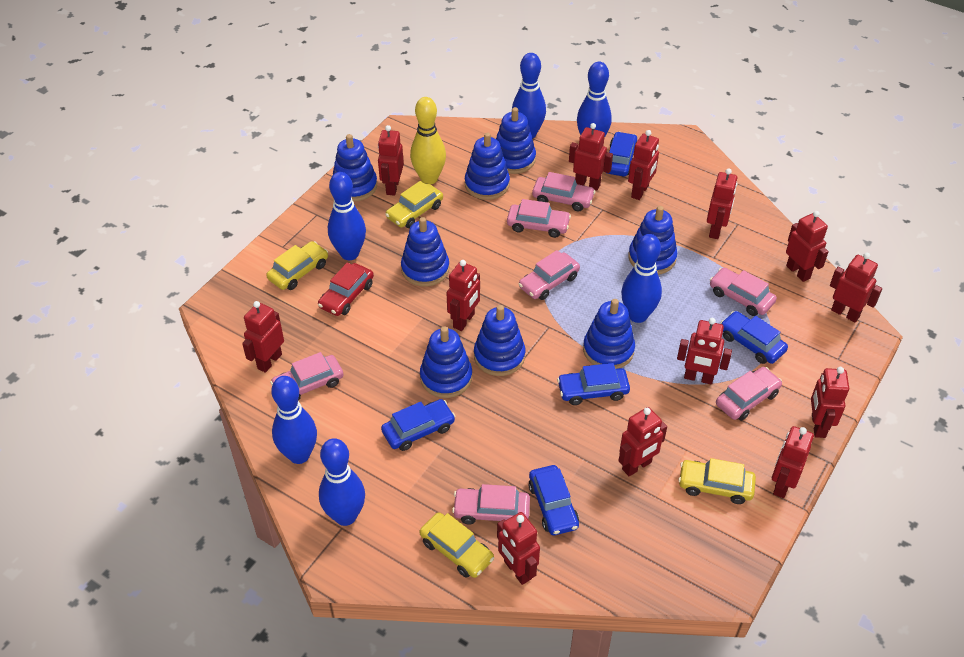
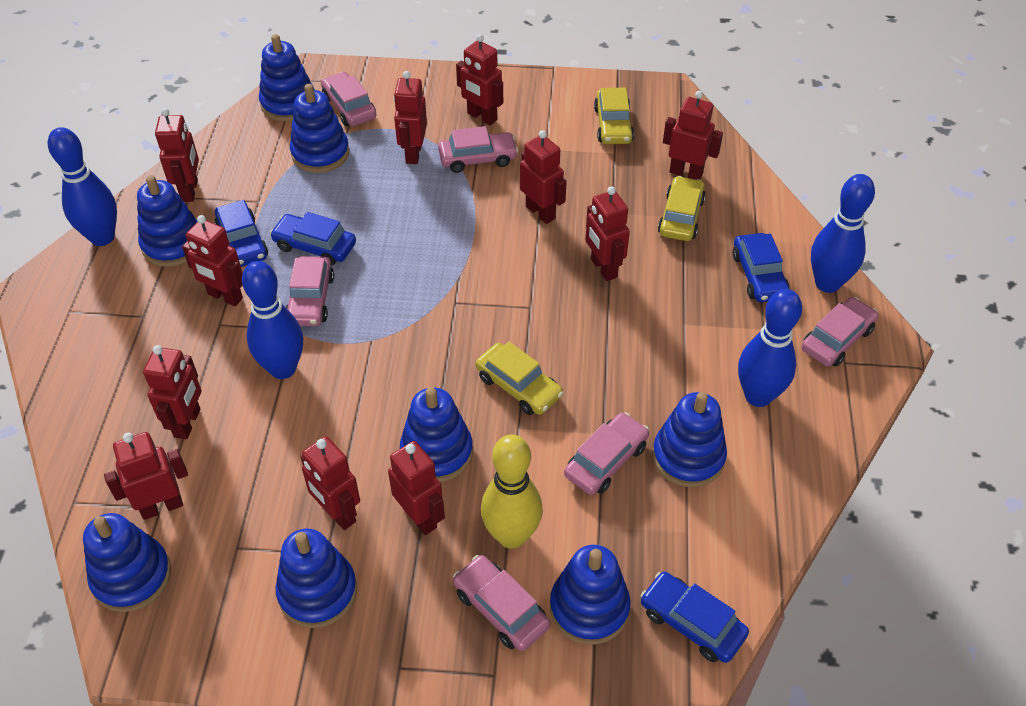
blue bowling pin: [271,376,317,464] [319,438,365,526] [328,172,366,260] [512,53,546,139] [577,62,612,138] [621,234,662,323] = 6 -> [48,127,117,246] [242,261,303,379] [738,289,802,407] [811,174,875,293] = 4
blue car: [381,399,455,451] [528,465,579,535] [557,363,630,405] [605,131,637,176] [720,311,788,364] = 5 -> [215,200,268,267] [270,212,356,266] [640,572,749,663] [732,233,790,302] = 4
pink car: [270,352,344,401] [452,484,530,524] [507,199,571,238] [519,250,580,300] [532,172,595,211] [710,268,777,316] [716,367,782,421] = 7 -> [286,256,334,326] [321,72,376,126] [438,126,518,173] [453,555,550,651] [564,412,649,495] [801,297,878,367] = 6
red car: [318,263,374,316] = 1 -> none = 0
red robot: [242,301,284,373] [378,125,404,196] [447,260,480,331] [497,512,540,585] [569,123,613,191] [619,407,667,476] [628,130,659,200] [677,318,732,385] [707,168,738,239] [772,426,814,498] [786,211,829,282] [811,367,849,438] [830,253,882,322] = 13 -> [104,432,188,520] [143,345,201,439] [155,108,199,202] [182,215,243,306] [300,436,360,530] [388,441,445,535] [394,71,427,164] [456,34,503,125] [520,130,567,224] [585,186,630,281] [663,91,723,180] = 11
yellow car: [266,241,328,290] [385,181,443,228] [420,512,494,578] [678,458,756,504] = 4 -> [476,342,563,415] [594,88,634,144] [658,176,706,241] = 3

